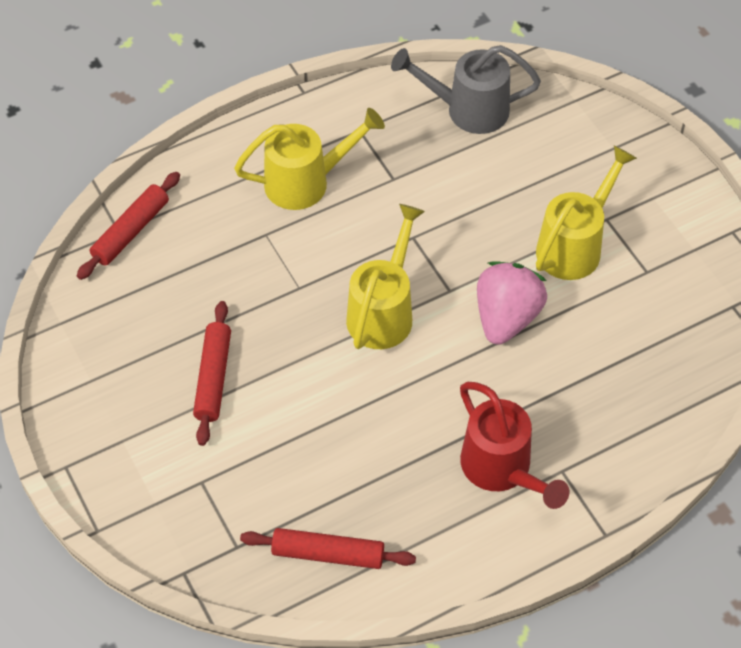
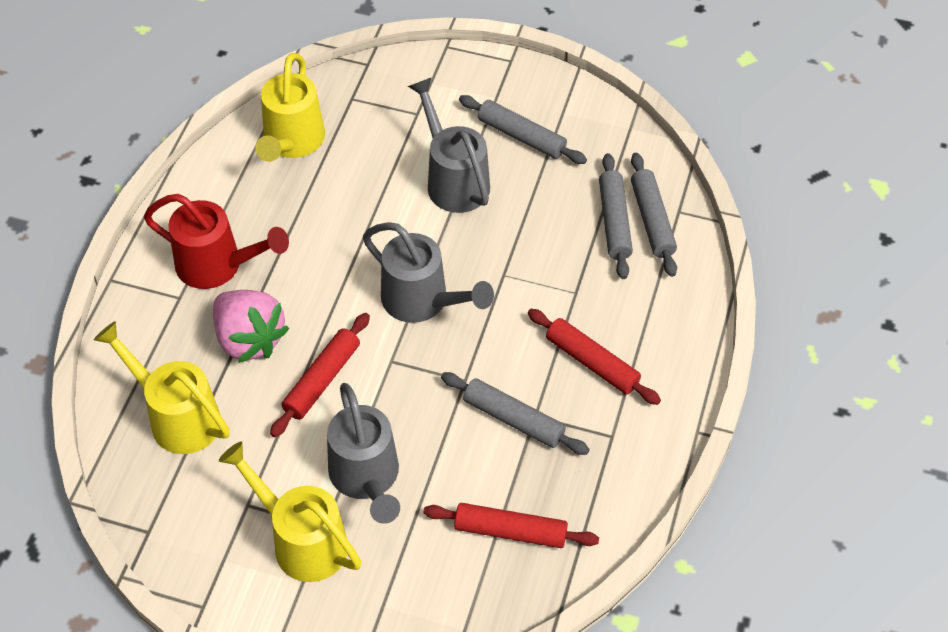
grey rolling pin: none = 0 -> [441,372,590,455] [459,95,587,164] [599,153,633,279] [631,153,677,277] = 4
grey watering can: [391,45,541,134] = 1 -> [327,383,400,524] [363,222,494,323] [408,77,490,213] = 3

